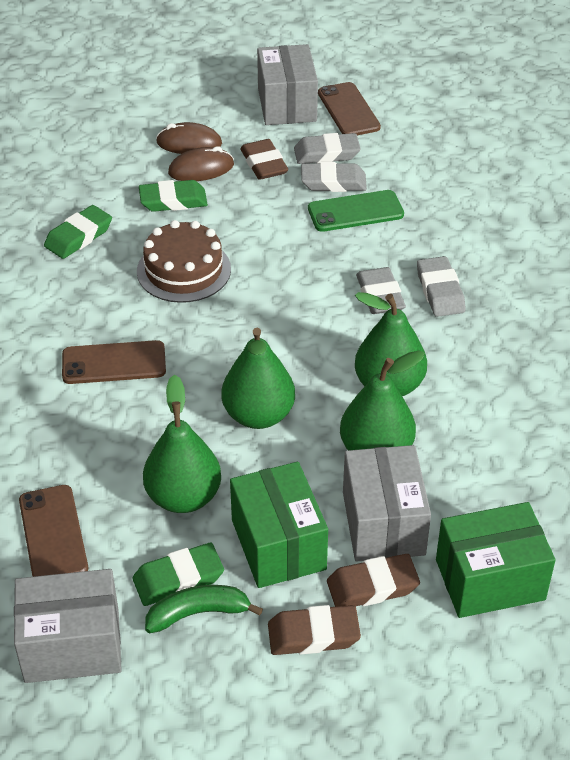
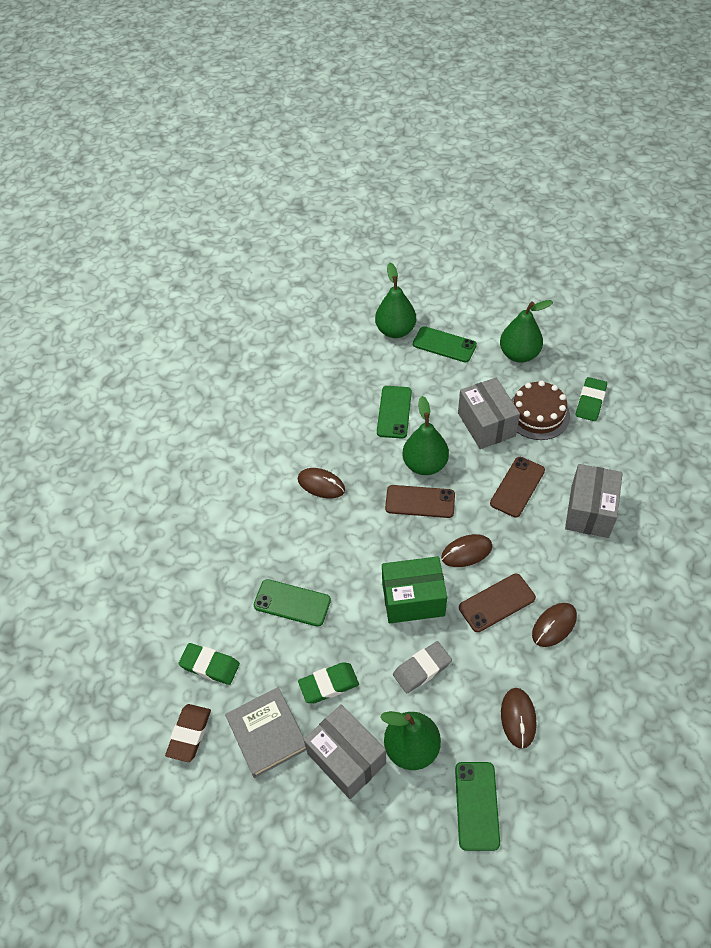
brown eraser: [240,139,288,180] [268,605,361,655] [327,554,420,607] = 3 -> [165,704,211,762] = 1
brown mouse: [156,122,222,154] [168,146,234,181] = 2 -> [298,468,345,499] [441,534,492,567] [501,688,536,749] [532,603,577,647] = 4
green banana: [145,585,263,633] = 1 -> none = 0
green box: [230,462,328,588] [436,502,556,618] = 2 -> [382,556,447,623] = 1
green phone: [308,190,404,232] = 1 -> [254,579,331,627] [377,386,412,439] [413,326,477,363] [455,762,500,851] = 4
grey book: none = 0 -> [225,687,306,778] = 1
grey eraser: [294,133,361,164] [301,162,367,192] [356,267,406,314] [417,256,466,317] = 4 -> [393,641,452,693] = 1

